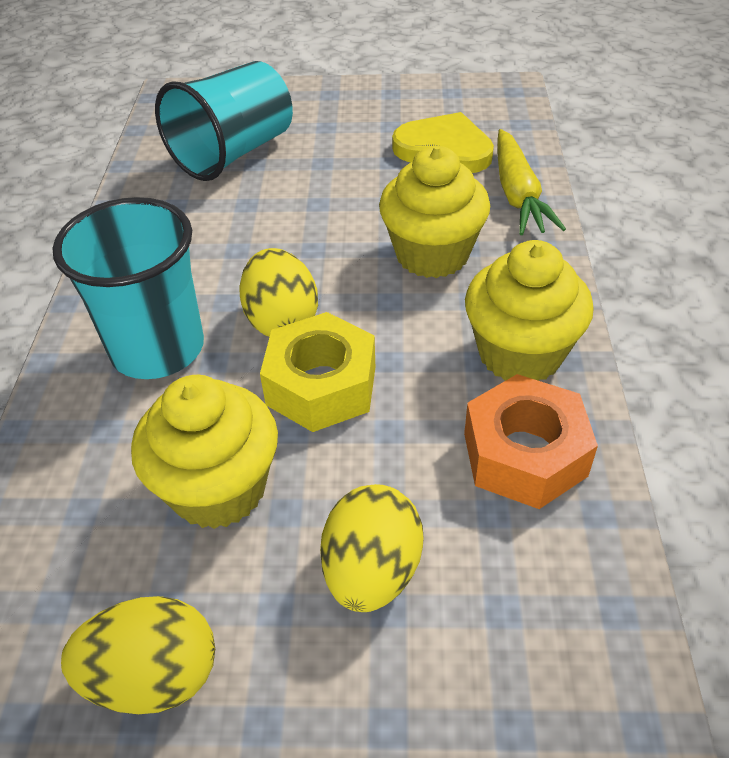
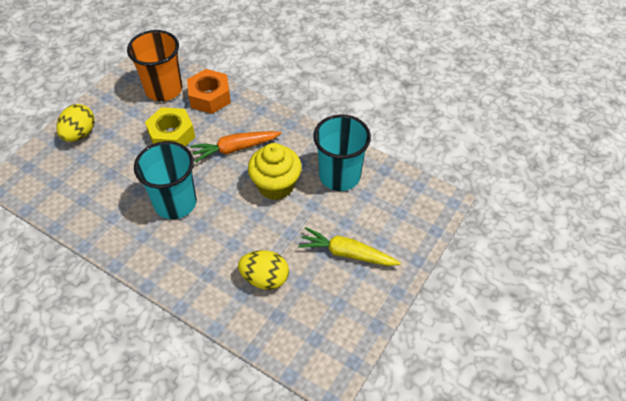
orange carrot: none = 0 -> [190,131,282,163] = 1
orange cup: none = 0 -> [127,30,182,101] = 1
yellow cupcake: [131,375,278,529] [379,146,490,278] [465,240,594,381] = 3 -> [248,143,302,200] = 1
yellow egg: [61,596,215,714] [240,248,318,337] [320,484,424,612] = 3 -> [56,104,95,142] [238,250,289,290] = 2
yellow heart: [392,112,494,173] = 1 -> none = 0

